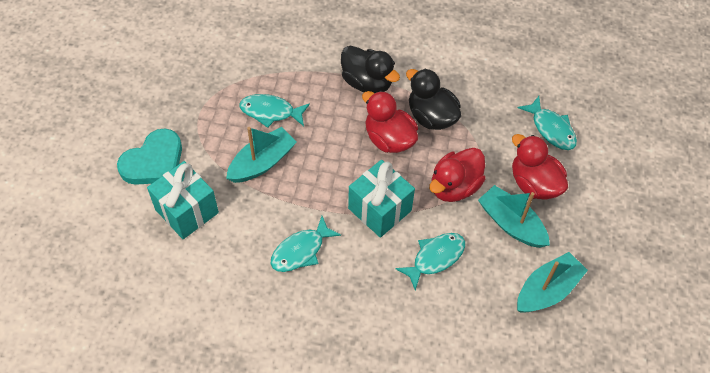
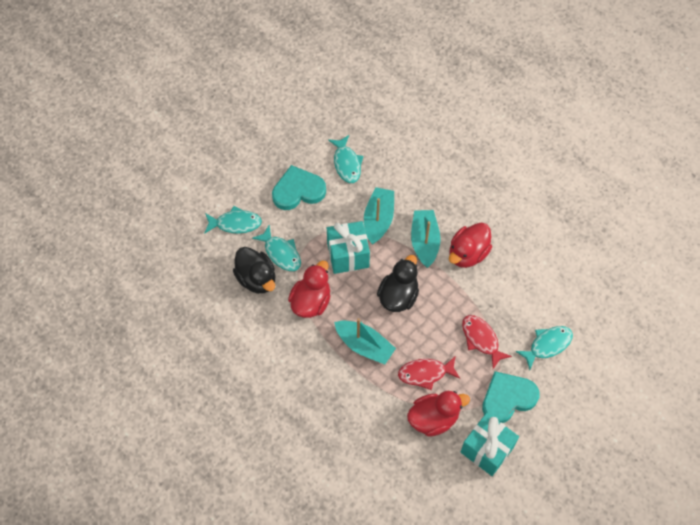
red fish: none = 0 -> [398,357,460,390] [462,315,512,369] = 2
turquoise heart: [117,128,182,185] = 1 -> [272,165,326,210] [482,371,540,423] = 2

